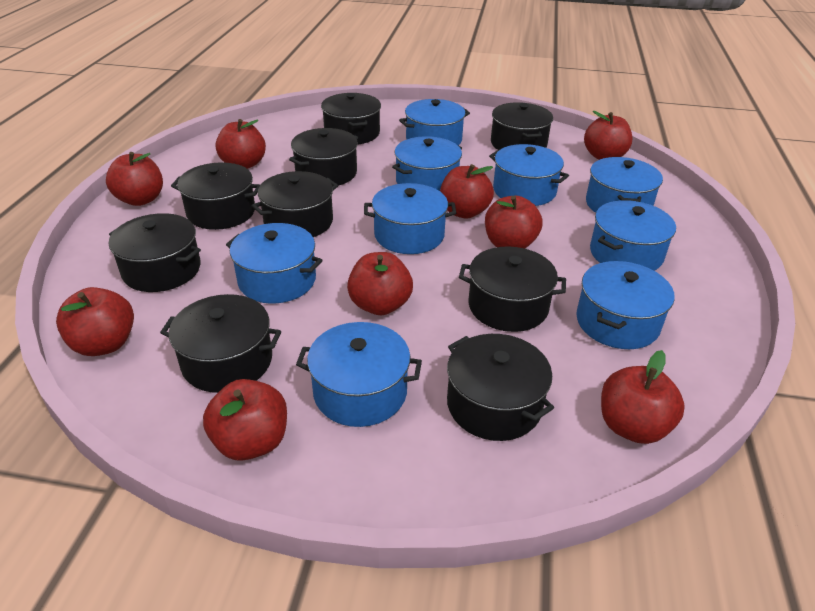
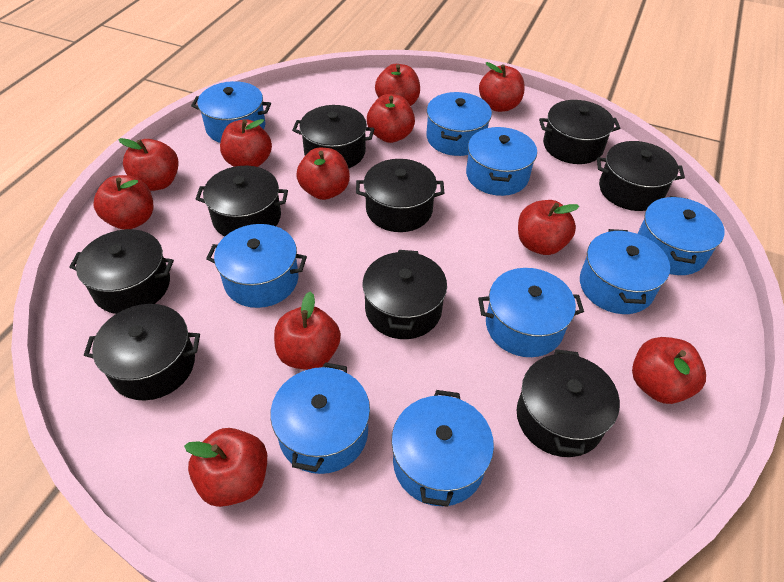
red apple: [56,287,134,356] [106,152,163,206] [203,379,287,461] [215,119,266,169] [347,252,413,315] [440,164,494,219] [485,196,542,248] [584,111,632,160] [601,350,685,444] = 9 -> [93,175,153,230] [118,138,179,191] [184,428,267,507] [220,119,272,167] [274,291,341,370] [296,148,350,200] [367,94,415,143] [375,64,420,106] [479,62,525,112] [518,200,579,255] [632,337,706,404] = 11

